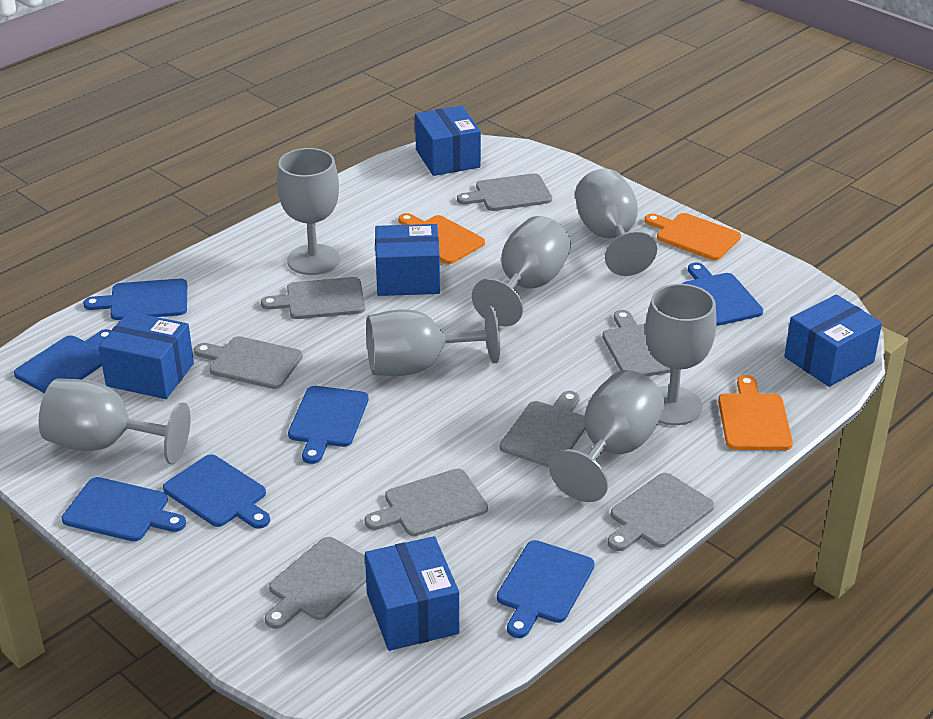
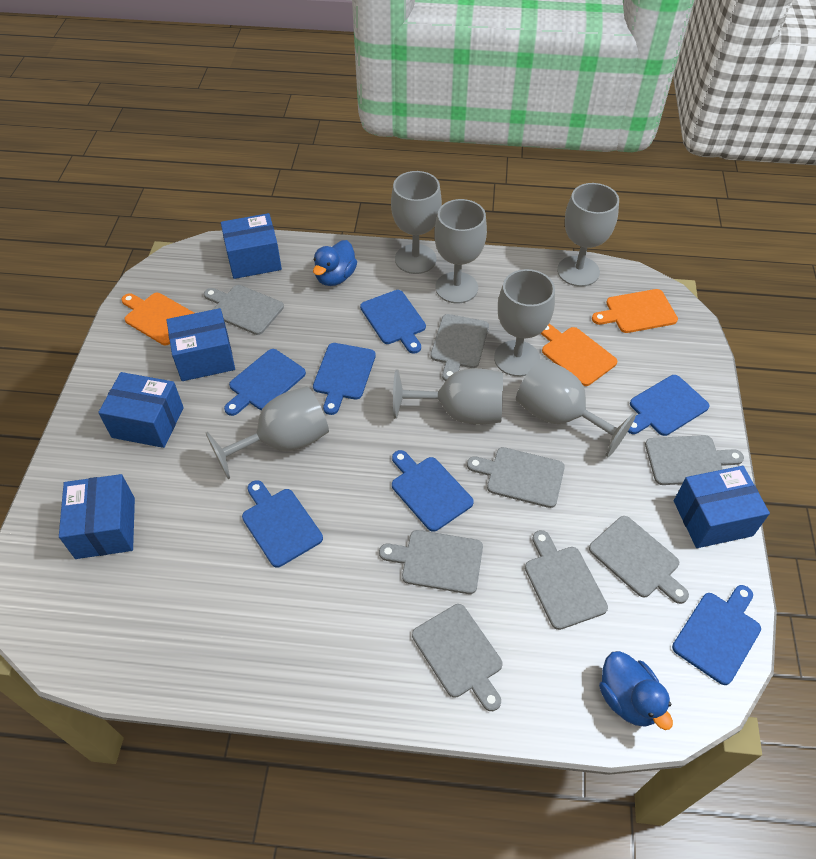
blue duck: none = 0 -> [313,240,357,286] [599,651,673,730] = 2

